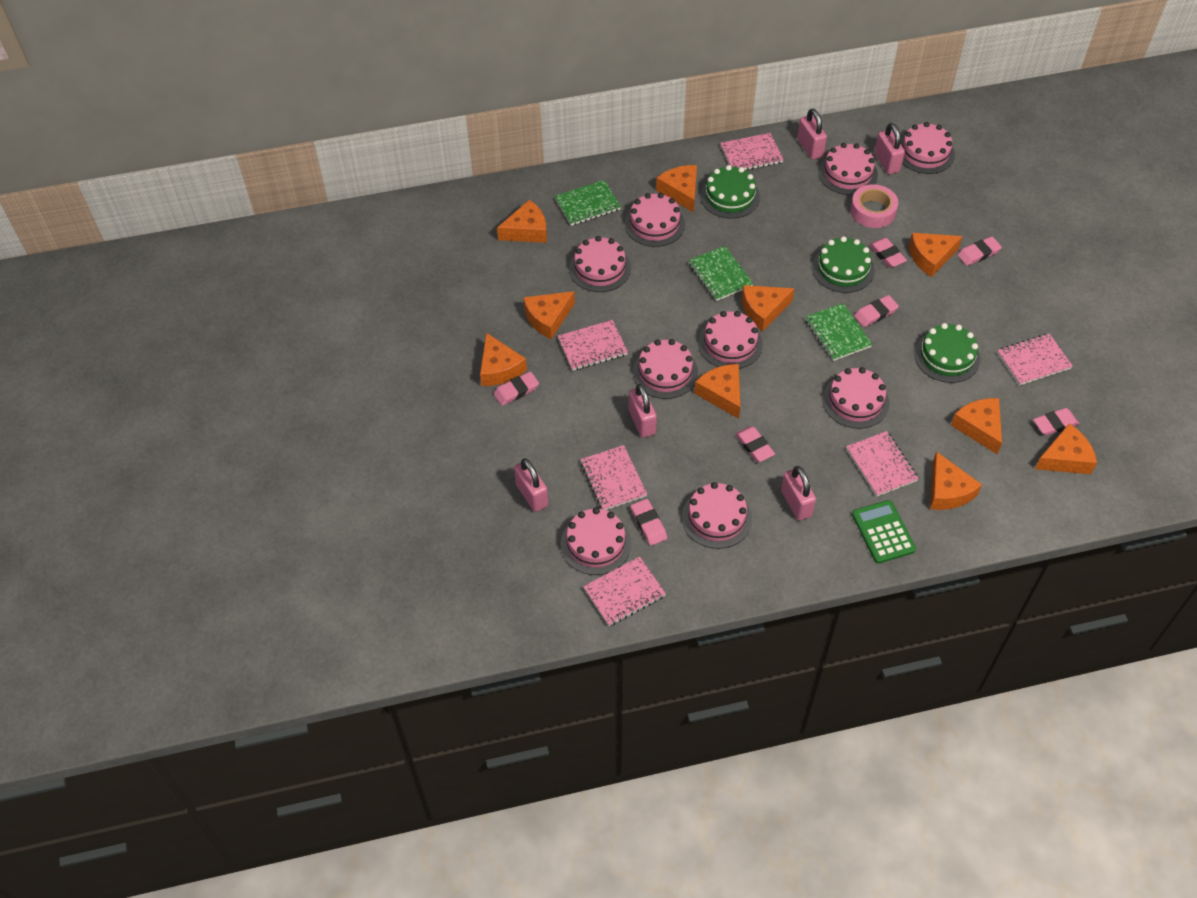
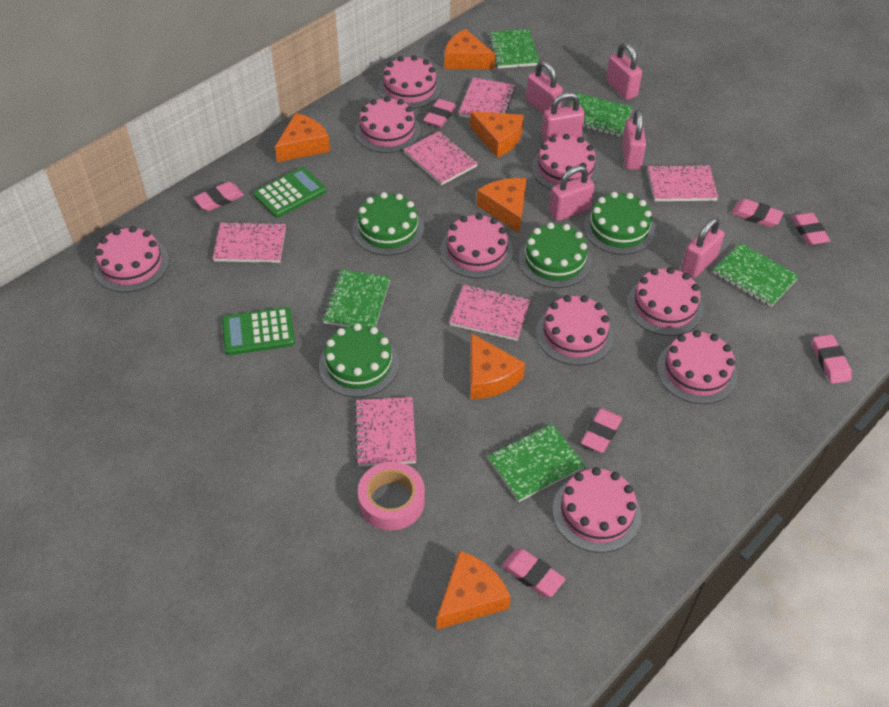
green cake: [700,165,760,219] [812,236,875,293] [914,323,980,383] = 3 -> [319,323,399,397] [353,192,424,256] [518,223,592,288] [583,192,655,255] = 4
green calculator: [852,500,916,564] = 1 -> [222,307,295,355] [254,167,326,218] = 2
green notebook: [555,180,621,226] [688,246,753,301] [805,303,873,361] = 3 -> [322,269,391,327] [487,424,585,502] [488,29,539,68] [570,93,633,137] [713,243,799,307] = 5
orange cheese: [480,333,527,386] [497,200,547,243] [523,291,575,339] [656,165,697,213] [694,364,740,419] [742,285,795,331] [909,233,963,278] [930,451,982,510] [951,398,1002,454] [1035,423,1097,474] = 10 -> [275,113,330,162] [437,551,511,630] [445,29,495,69] [470,111,524,158] [471,333,525,399] [477,178,527,233] = 6
pink padlock: [514,458,548,512] [628,384,657,438] [781,466,816,521] [797,109,827,160] [874,123,905,174] = 5 -> [526,61,563,114] [542,92,585,142] [549,166,594,221] [606,42,642,100] [622,110,646,170] [681,218,725,278] = 6

